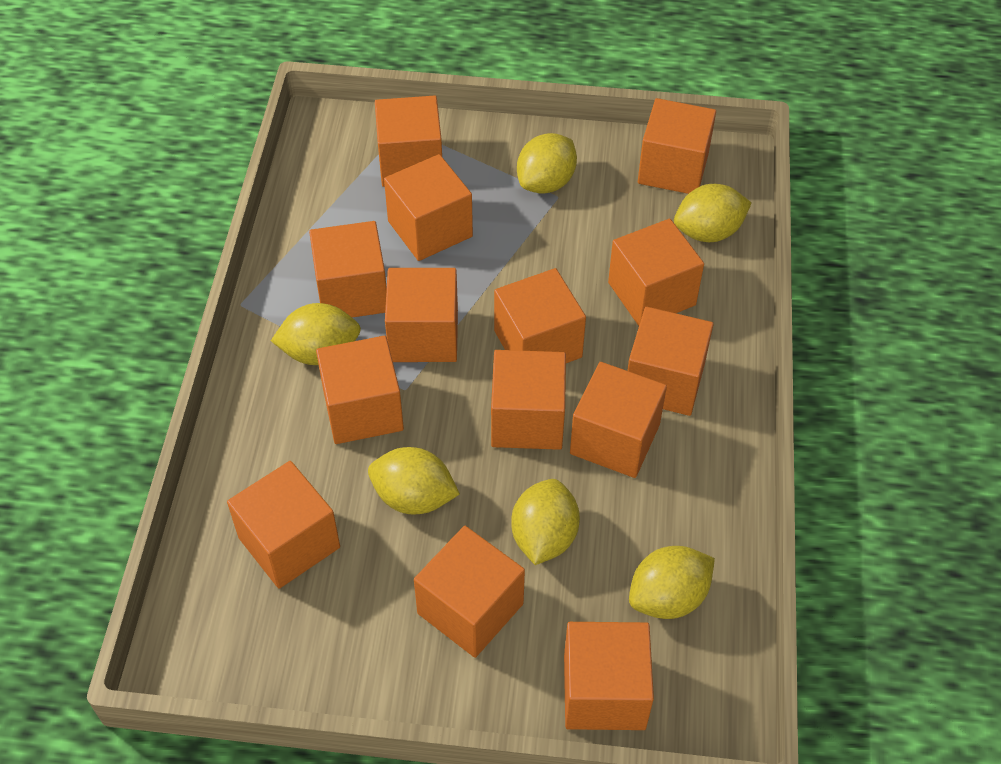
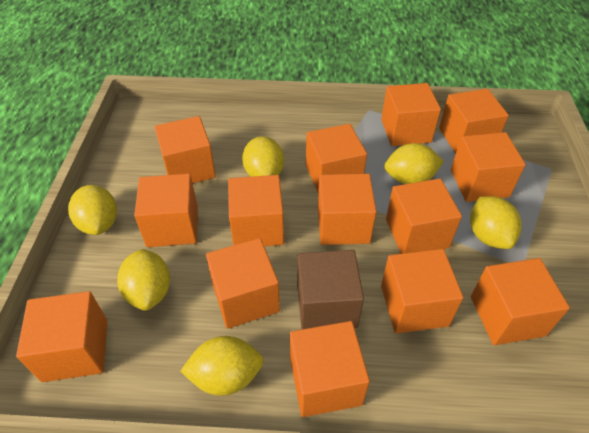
brown cube: none = 0 -> [297,250,364,329] = 1

